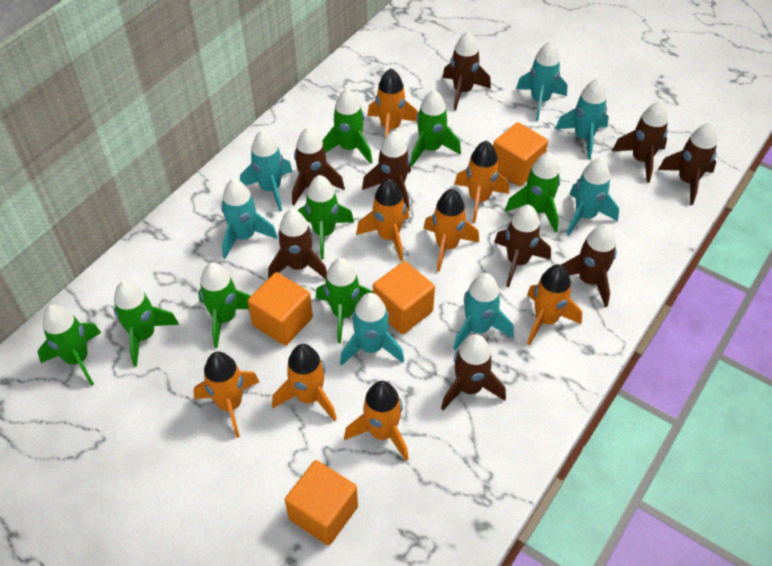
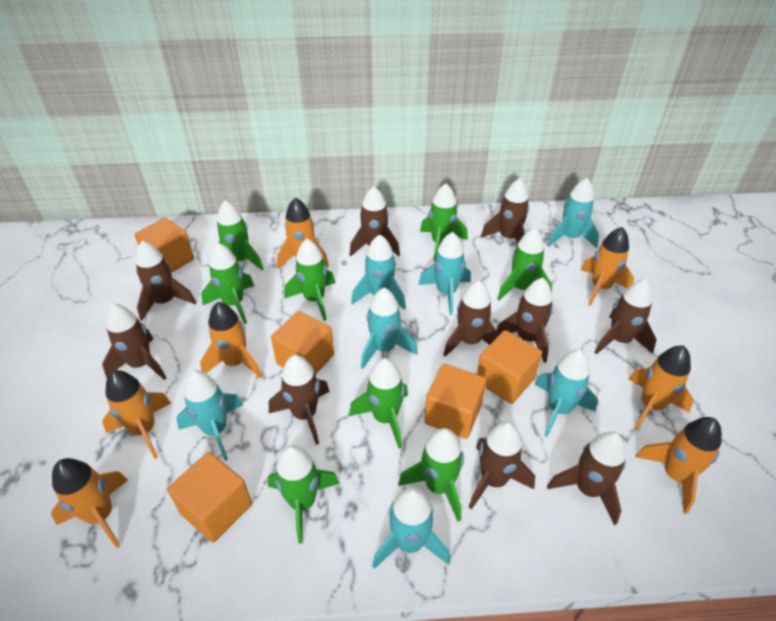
brown rocket: [268,209,327,279] [292,127,345,205] [362,131,411,211] [441,335,506,410] [442,31,491,110] [494,205,551,287] [561,224,617,307] [612,101,668,183] [658,122,717,205] = 9 -> [102,303,166,380] [135,241,196,321] [269,355,330,445] [350,186,400,256] [443,281,499,357] [469,422,535,510] [481,178,529,243] [496,278,553,363] [547,431,626,525] [594,279,657,354] = 10
orange cube: [247,272,313,346] [285,460,358,546] [373,261,435,334] [493,122,548,187] = 4 -> [134,218,194,273] [167,452,252,543] [271,311,334,375] [424,364,486,439] [477,330,542,404] = 5
orange rocket: [193,352,259,438] [272,344,337,421] [344,381,409,461] [356,179,409,261] [368,68,418,137] [423,189,479,272] [455,140,509,223] [527,264,582,345] = 8 -> [51,458,128,548] [102,370,171,459] [200,302,262,379] [277,197,329,269] [581,227,634,306] [629,346,693,430] [635,417,722,514] = 7

